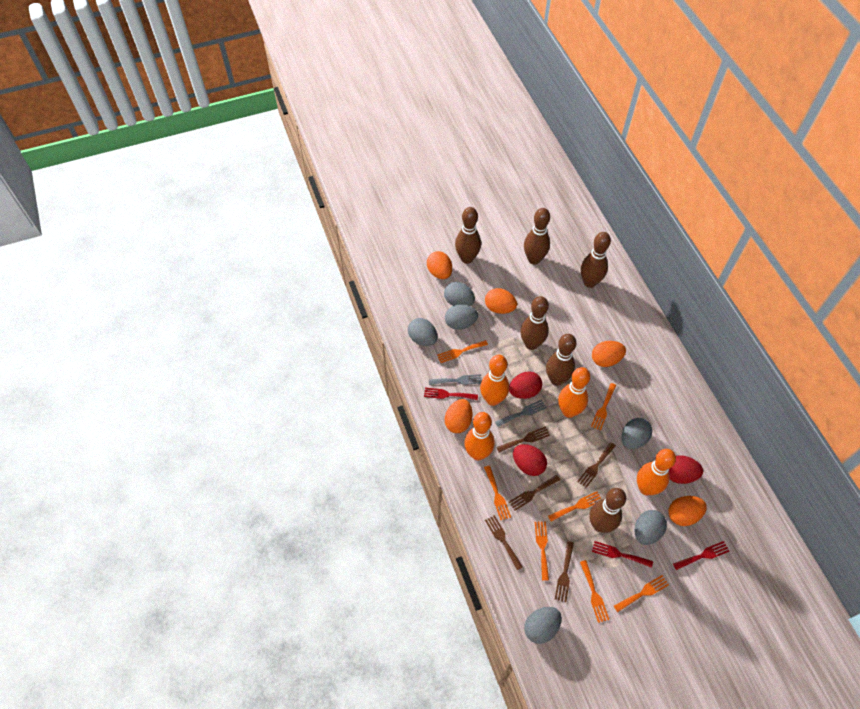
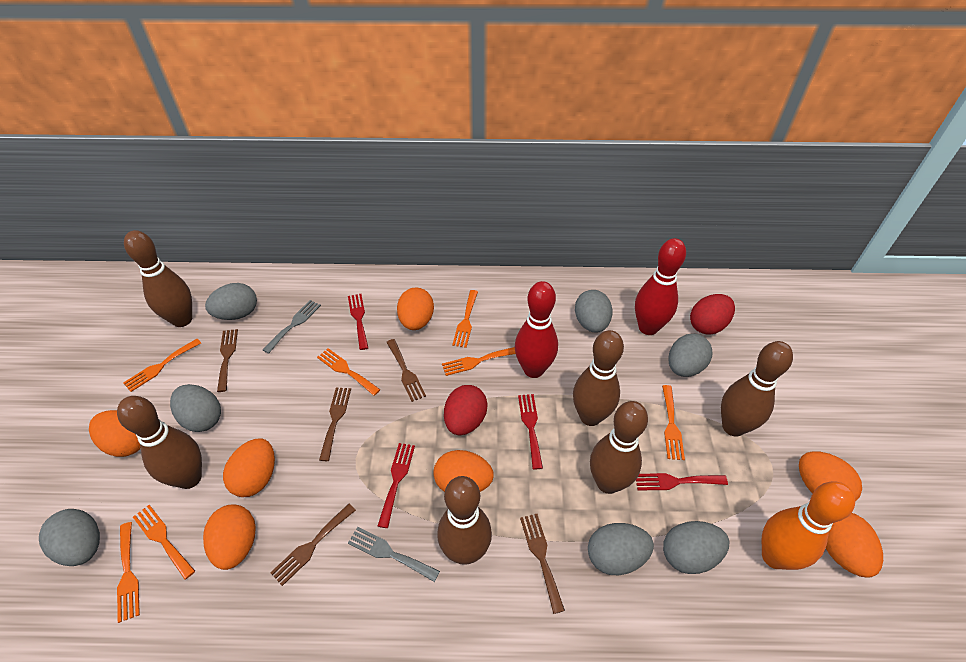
grey egg: [408,318,437,346] [444,282,475,306] [445,305,478,330] [524,607,562,644] [622,418,652,449] [635,510,667,545] = 6 -> [39,509,100,566] [170,384,221,432] [205,283,257,320] [575,290,613,333] [588,523,654,575] [663,521,729,574] [668,334,713,377] = 7
orange bowling pin: [464,412,495,460] [480,355,509,406] [558,367,590,418] [637,449,676,495] = 4 -> [761,482,855,570] = 1
orange egg: [427,251,452,279] [445,399,472,433] [485,288,517,314] [592,341,626,367] [669,496,707,526] = 5 -> [89,410,141,457] [203,504,256,570] [223,438,275,497] [397,287,434,330] [433,450,494,492] [799,451,862,501] [826,513,883,578] = 7
red bowling pin: none = 0 -> [515,281,558,378] [635,238,686,335] = 2
red egg: [509,371,542,399] [513,444,547,476] [669,455,703,484] = 3 -> [444,385,488,435] [690,294,735,335] = 2
red fork: [424,387,478,400] [592,541,653,568] [673,541,730,570] = 3 -> [348,294,368,350] [378,443,415,528] [518,394,543,469] [636,473,728,491] = 4

